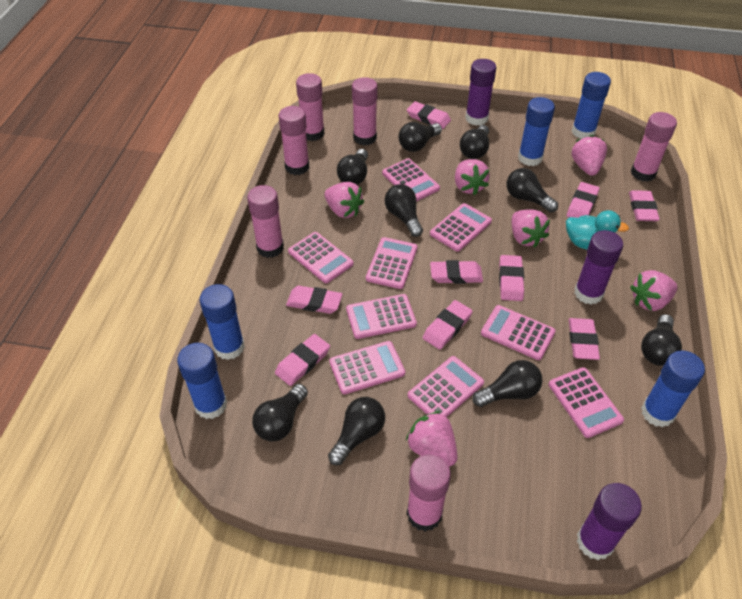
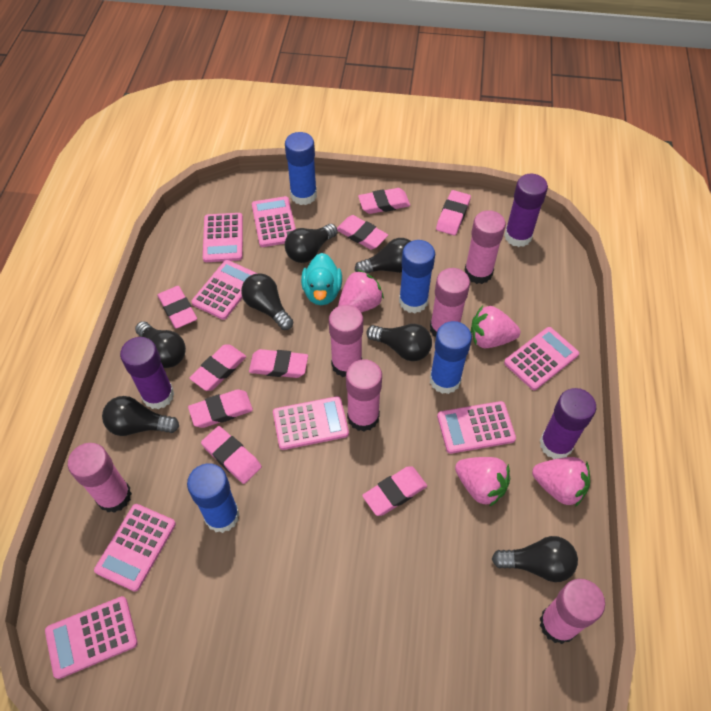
black light bulb: [252,384,308,441] [328,397,385,465] [337,149,368,185] [385,184,423,237] [398,122,442,152] [460,125,489,159] [472,360,542,407] [507,168,558,213] [641,314,682,366] = 9 -> [102,396,179,436] [135,321,186,368] [241,273,293,330] [285,224,338,263] [355,238,411,273] [367,324,432,361] [492,536,578,582] = 7
blue glue stick: [177,343,227,419] [200,284,245,360] [518,97,555,166] [572,72,611,139] [641,350,705,428] = 5 -> [187,463,240,533] [285,132,317,205] [399,240,435,313] [430,321,472,394] = 4
pink calculator: [288,232,354,283] [329,341,405,394] [346,294,417,339] [366,237,417,289] [382,158,440,201] [408,356,484,417] [430,203,492,252] [481,305,556,360] [549,367,624,438] = 9 -> [45,596,138,679] [94,504,176,592] [191,260,257,320] [203,213,243,262] [252,196,296,247] [273,396,349,450] [437,401,516,454] [504,327,579,390] = 8
pink strawberry: [324,182,364,218] [406,411,458,467] [455,159,490,195] [512,209,550,247] [571,135,607,176] [630,270,678,311] = 6 -> [338,270,384,312] [455,457,510,507] [471,306,520,348] [532,457,590,507] = 4

